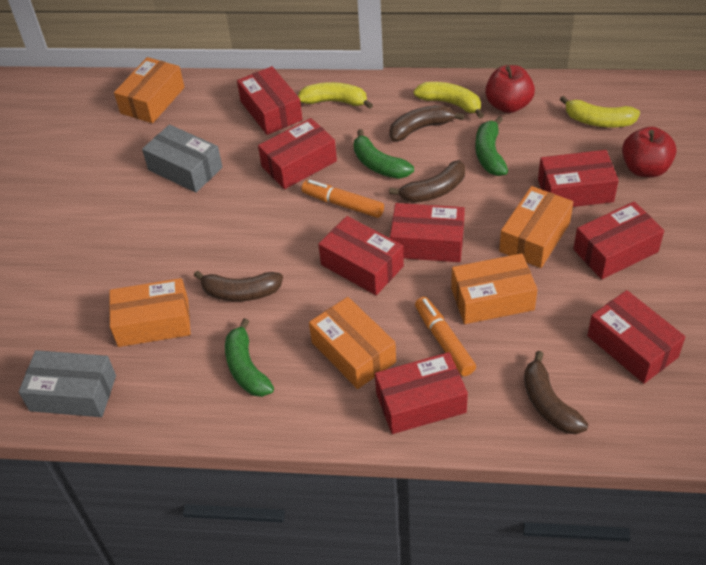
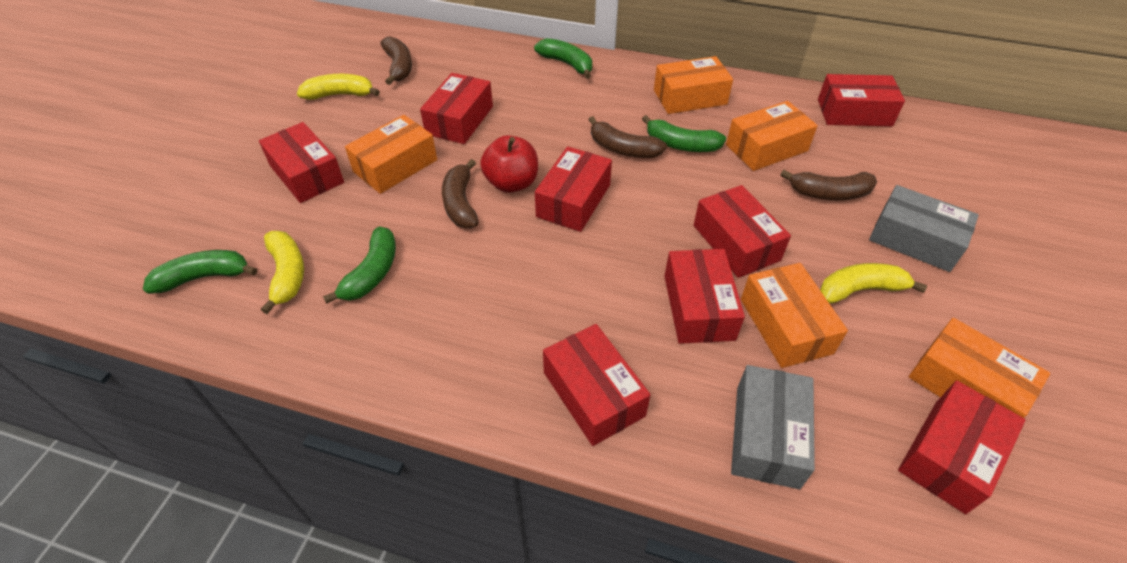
green banana: [225,318,274,397] [354,129,414,179] [475,116,508,176] = 3 -> [143,250,257,294] [323,227,396,304] [534,38,592,79] [642,115,726,152] = 4
orange marker: [302,180,384,218] [415,297,476,376] = 2 -> none = 0
red apple: [485,65,535,113] [622,127,677,178] = 2 -> [480,135,538,193] = 1

